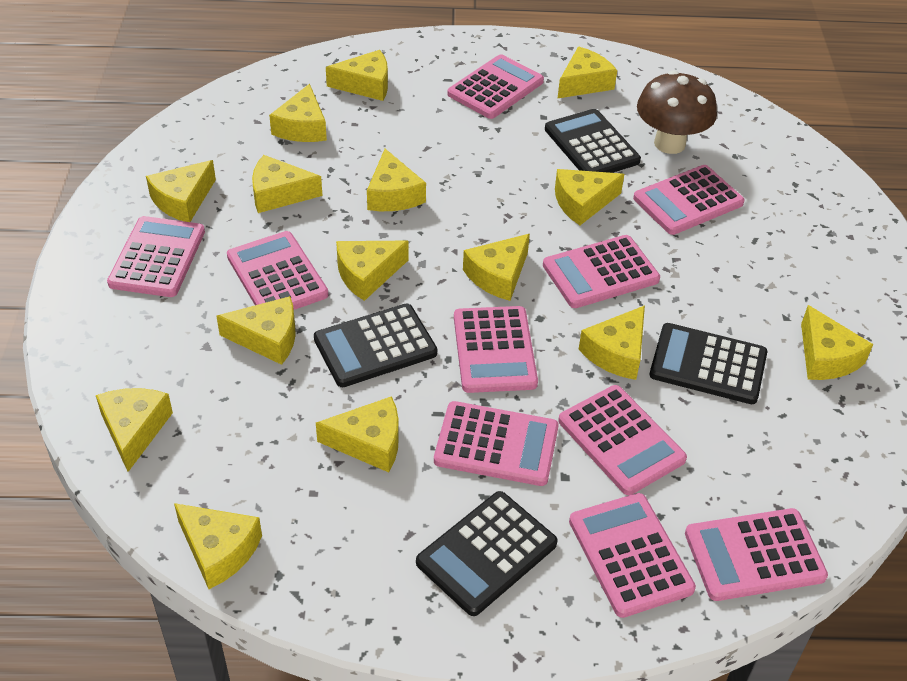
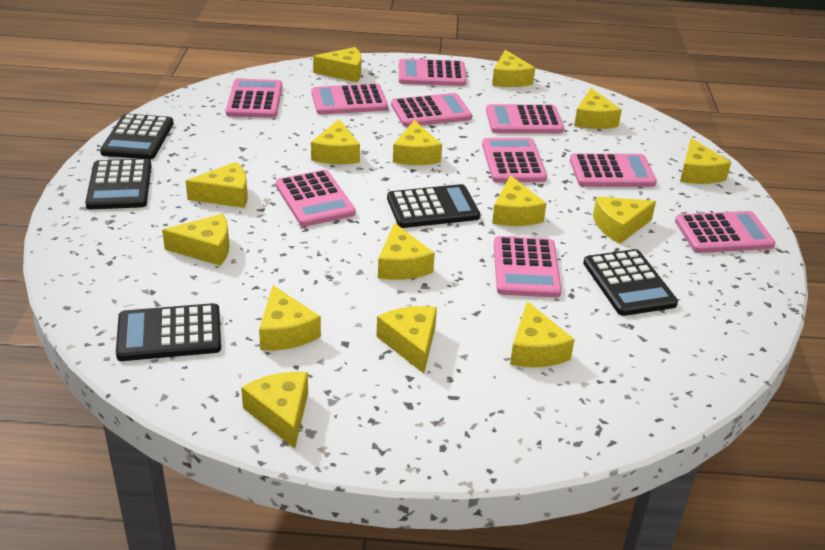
black calculator: [314,304,437,387] [416,491,558,616] [545,109,641,173] [649,323,767,404] = 4 -> [85,159,152,209] [100,114,174,159] [116,303,221,361] [387,184,480,228] [583,249,678,316] = 5
brown mushroom: [637,70,717,154] = 1 -> none = 0

